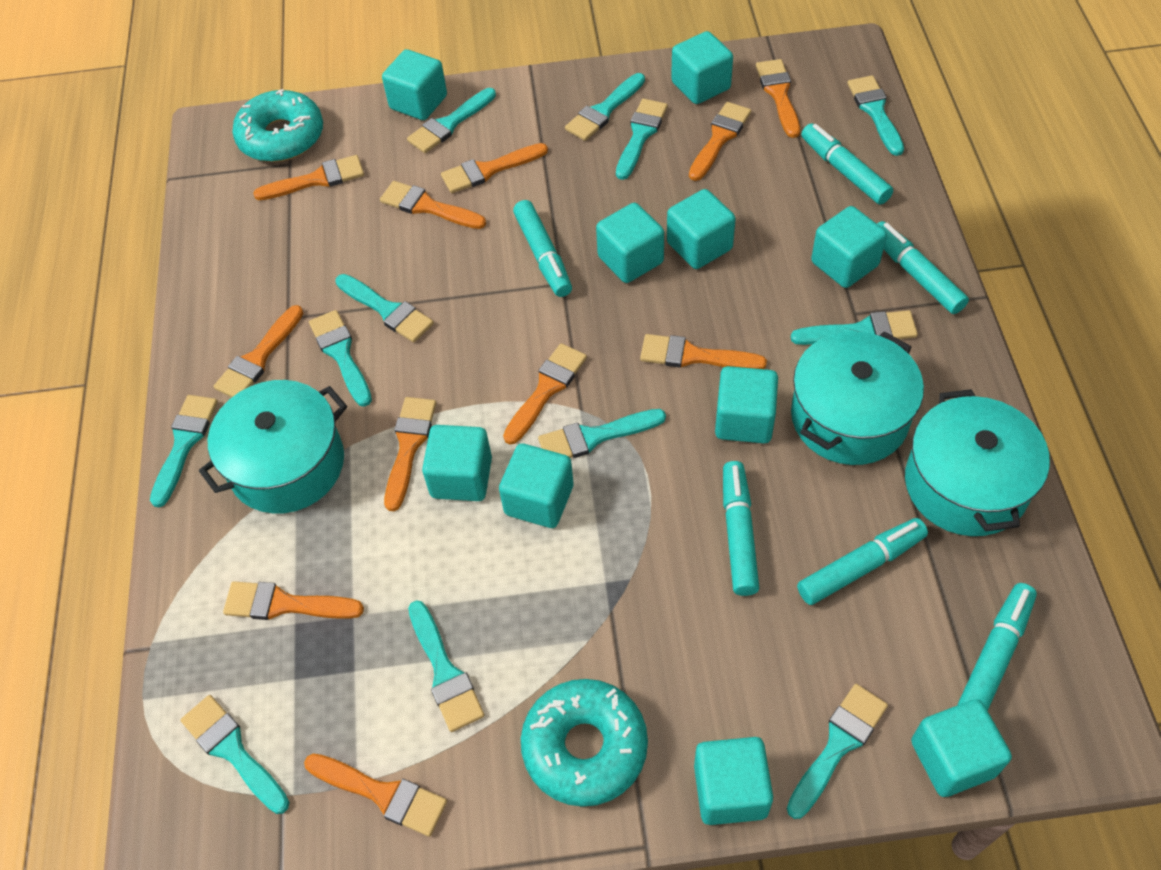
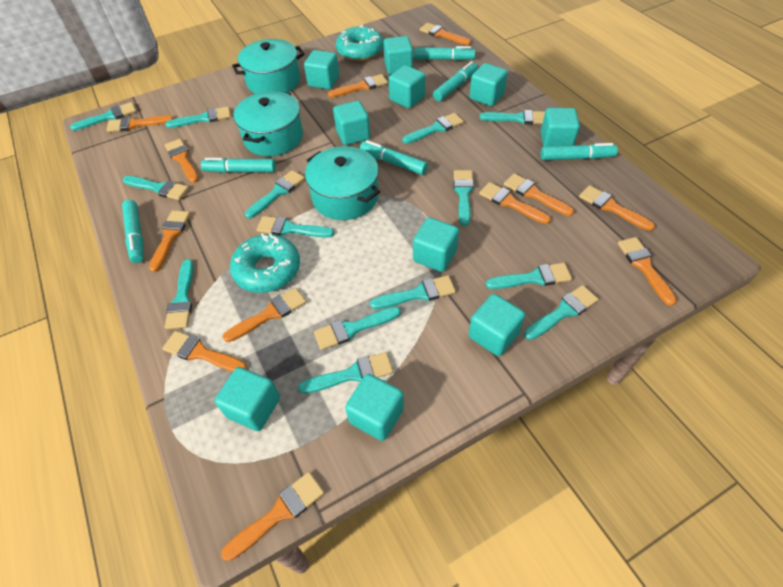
orange brush: [214,305,303,397] [223,581,364,620] [253,155,364,200] [304,754,447,837] [380,181,486,229] [384,397,436,511] [441,143,548,193] [503,343,587,444] [640,334,767,369] [689,102,751,181] [756,59,800,138] = 11 -> [107,115,174,132] [149,210,190,272] [162,331,248,372] [165,139,199,183] [221,472,324,561] [223,288,306,342] [328,74,388,98] [420,23,471,45] [479,182,551,224] [504,173,574,216] [579,185,655,231] [618,237,677,306] = 12
turquoise brush: [150,395,218,507] [181,695,290,814] [309,310,372,407] [335,274,434,342] [407,88,496,153] [408,600,485,732] [538,409,666,458] [565,73,645,141] [616,99,668,180] [787,684,888,819] [791,310,918,345] [847,75,904,156] = 12 -> [70,102,137,131] [123,176,189,200] [165,106,231,128] [165,259,194,330] [245,170,305,218] [256,216,334,238] [298,352,393,394] [314,307,401,350] [370,275,456,309] [402,113,464,144] [454,170,474,226] [479,110,545,124] [486,263,572,289] [524,285,599,340] = 14

